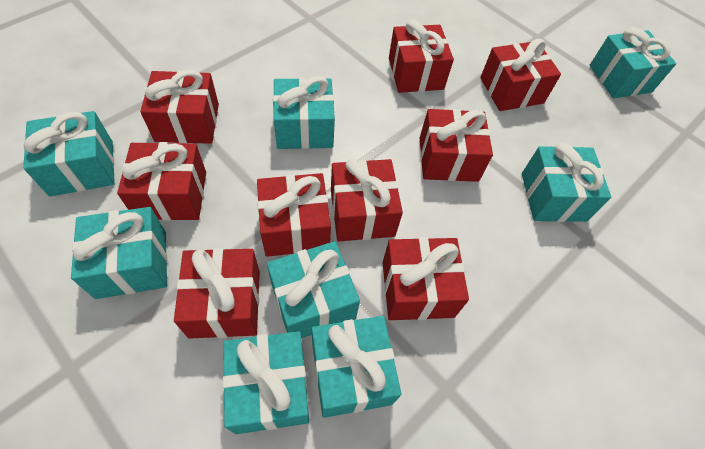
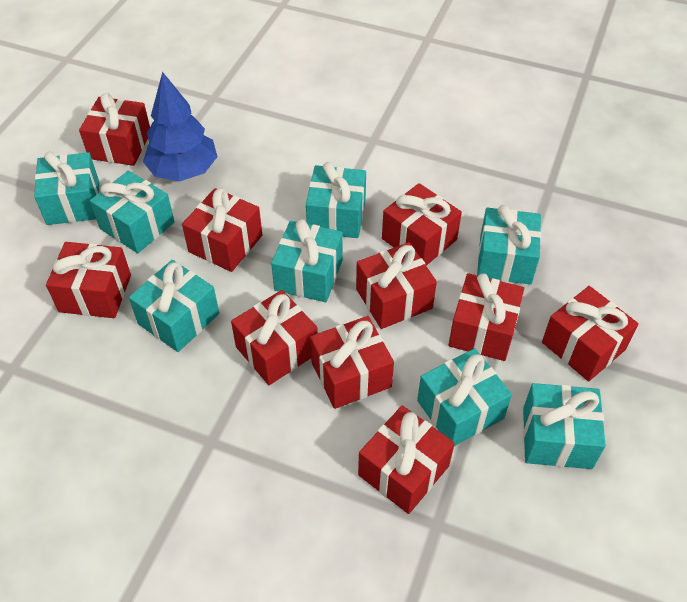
blue tree: none = 0 -> [143,72,218,181] = 1
red gift: [117,142,206,221] [140,70,219,144] [174,248,259,339] [257,173,331,257] [331,158,403,242] [382,237,469,320] [389,19,454,93] [420,109,493,182] [480,39,561,111] = 9 -> [46,242,131,318] [79,93,150,166] [182,188,262,272] [231,290,318,385] [310,316,394,409] [356,242,437,329] [358,405,455,514] [382,183,462,266] [448,273,524,361] [542,286,639,381] = 10

